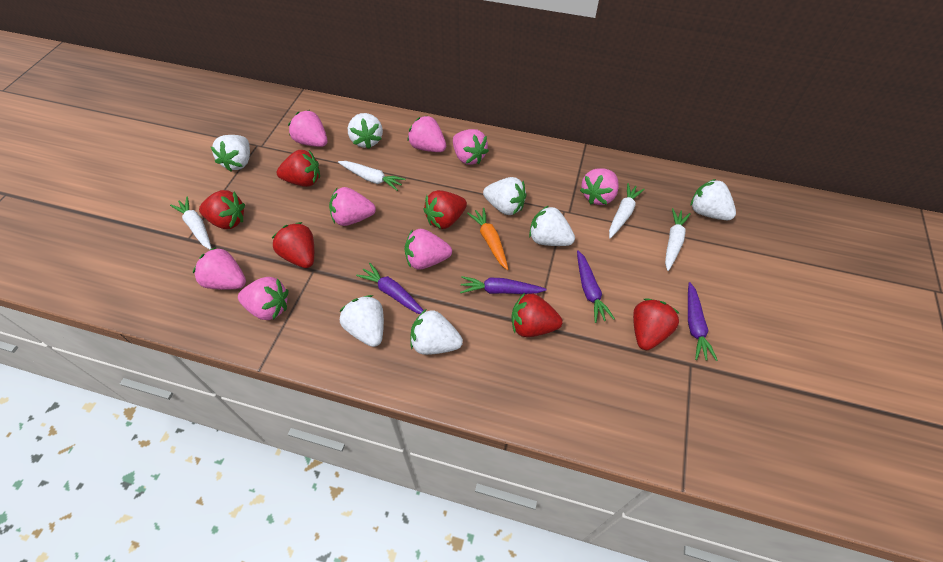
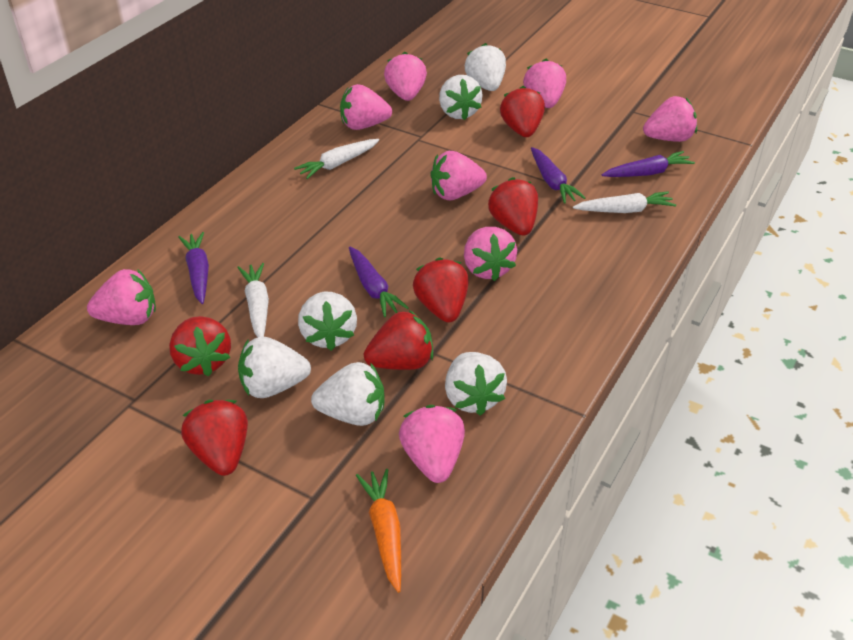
white carrot: [170,197,212,250] [338,161,406,191] [609,183,645,239] [665,208,691,271] = 4 -> [237,263,269,337] [294,139,379,179] [573,191,676,213] = 3
white strawberry: [211,135,250,172] [339,295,384,347] [348,113,383,149] [410,309,463,355] [483,177,526,215] [529,205,575,246] [691,179,736,220] = 7 -> [238,337,311,398] [298,292,357,351] [311,362,385,426] [439,75,483,120] [445,352,507,416] [465,43,506,91] = 6

